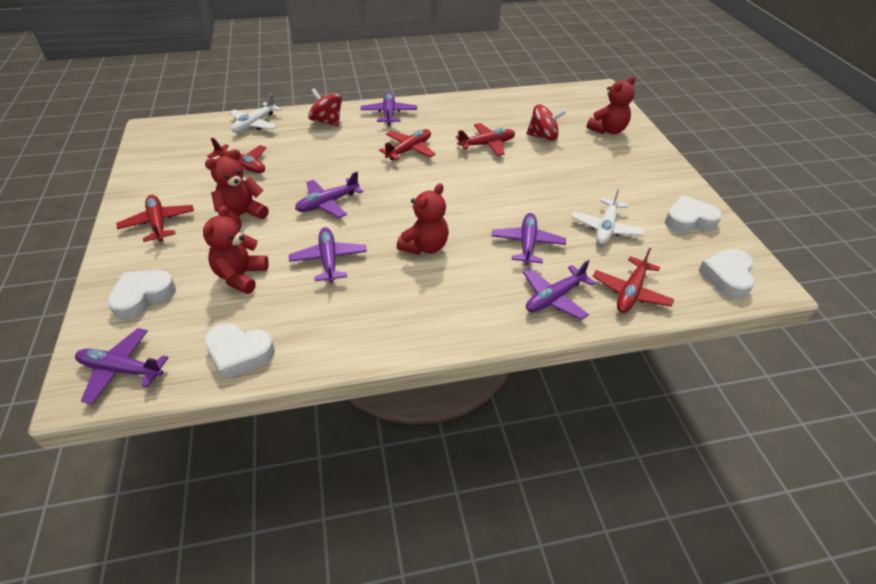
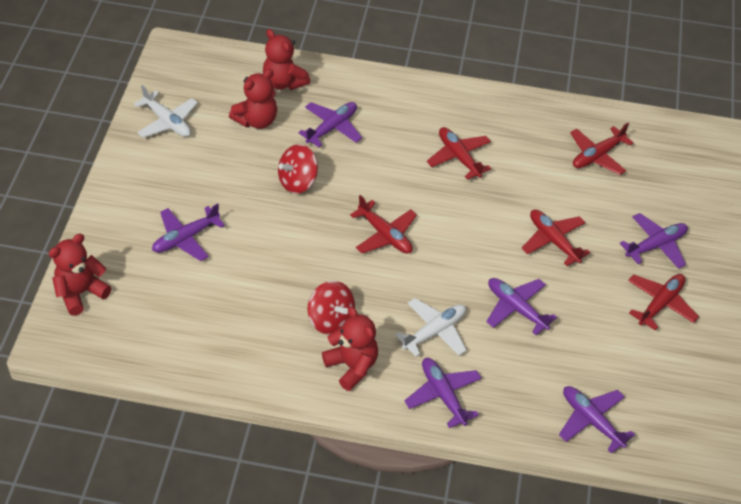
white heart: [107,270,176,320] [205,324,275,380] [665,195,722,233] [698,249,755,299] = 4 -> none = 0

